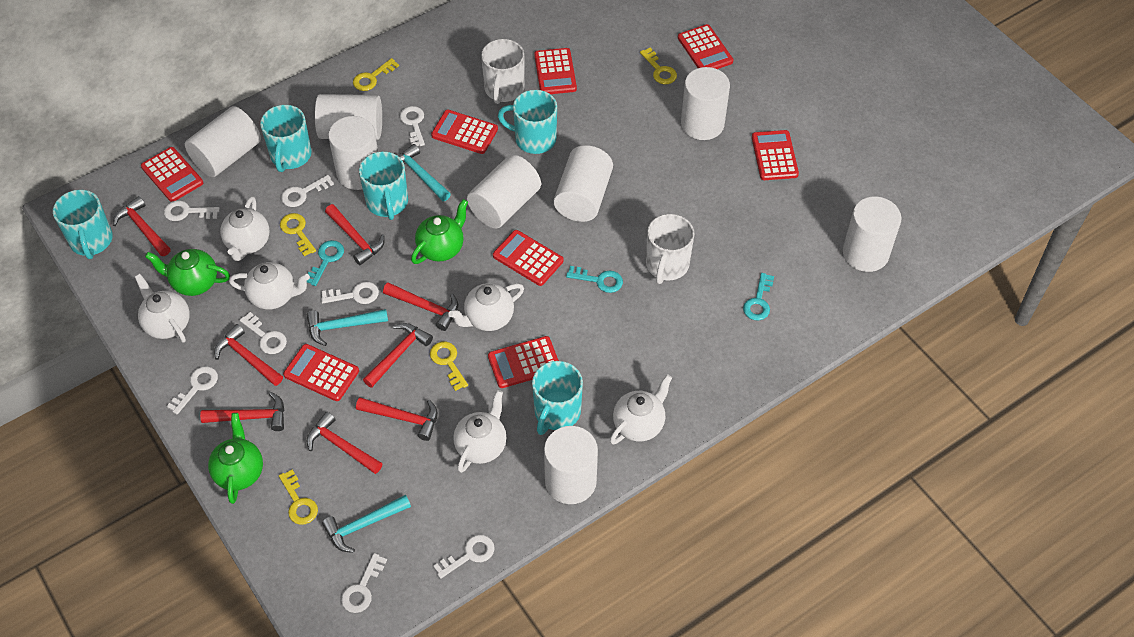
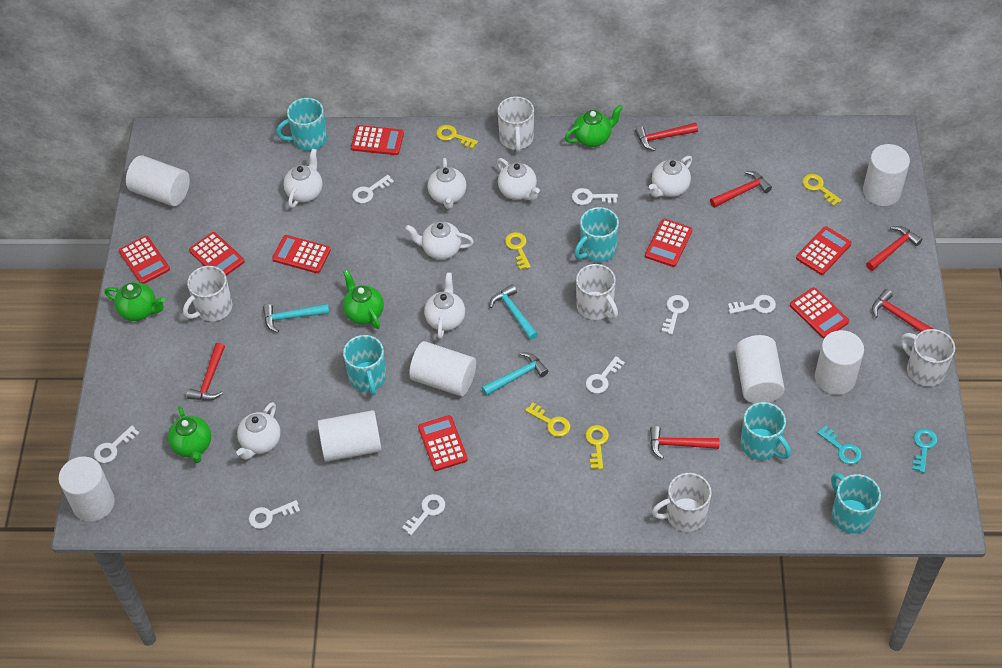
green teapot: [145,249,230,296] [208,413,263,504] [411,199,468,264] = 3 -> [104,282,165,321] [168,406,211,463] [343,269,384,329] [565,105,623,147] = 4
red hammer: [113,196,171,256] [200,392,285,431] [214,324,283,386] [307,412,383,474] [325,204,384,265] [356,397,438,441] [363,323,433,388] [383,282,458,331] = 8 -> [187,343,225,401] [635,123,698,151] [650,426,719,459] [710,171,772,208] [866,226,922,271] [872,289,933,332] = 6
turquoise key: [307,240,344,286] [566,266,623,293] [743,273,774,320] = 3 -> [817,426,862,464] [912,428,938,473] = 2
white cylinder: [185,106,261,177] [315,94,382,140] [328,116,378,190] [467,155,541,228] [544,426,598,504] [554,145,613,222] [681,67,730,140] [843,197,901,272] = 8 -> [58,456,115,522] [126,155,190,206] [318,410,382,462] [409,341,476,396] [735,335,785,403] [815,330,864,395] [863,144,910,206] = 7
white mug: [481,39,524,104] [646,214,694,284] = 2 -> [183,266,232,321] [498,96,534,152] [576,264,618,320] [652,473,712,532] [901,329,955,386] = 5
white teapot: [135,274,190,343] [220,196,270,261] [229,262,310,310] [448,283,524,331] [453,390,506,473] [610,374,672,444] = 6 -> [236,402,281,460] [283,148,323,208] [405,222,474,260] [424,272,465,339] [428,158,466,209] [497,158,540,201] [649,156,692,197] = 7

